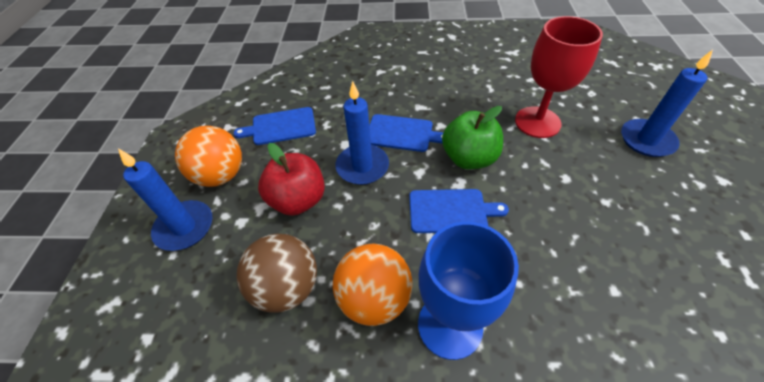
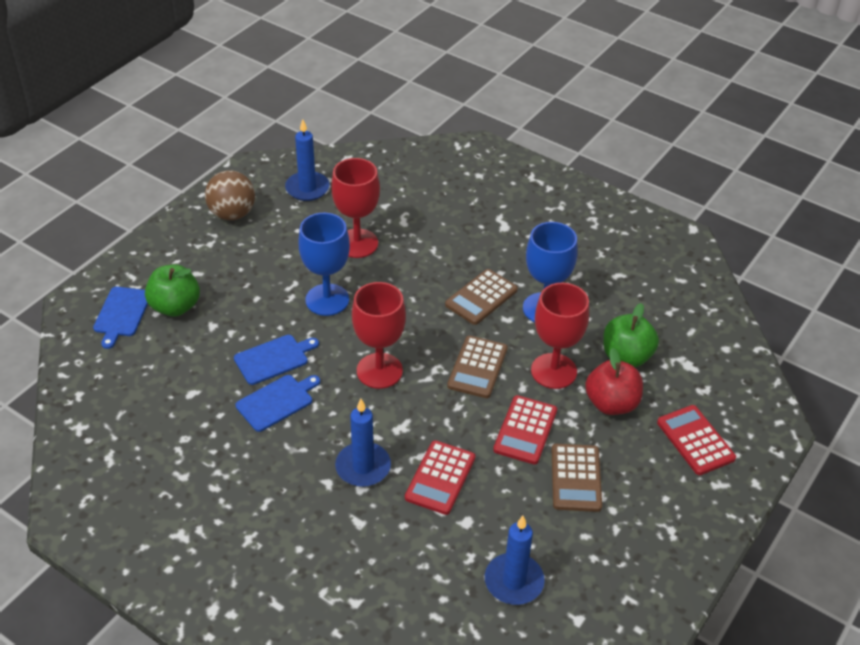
blue goblet: [418,221,519,360] = 1 -> [298,213,350,316] [523,222,578,322] = 2
brown calculator: none = 0 -> [445,269,518,325] [447,336,508,398] [552,444,602,512] = 3
green apple: [442,106,503,169] = 1 -> [145,264,200,317] [603,303,659,367] = 2
orange ball: [175,126,242,187] [333,244,412,326] = 2 -> none = 0
red calculator: none = 0 -> [405,440,475,515] [493,395,557,464] [657,405,736,475] = 3
red goblet: [515,16,603,138] = 1 -> [331,158,380,258] [352,282,406,389] [531,283,589,389] = 3

